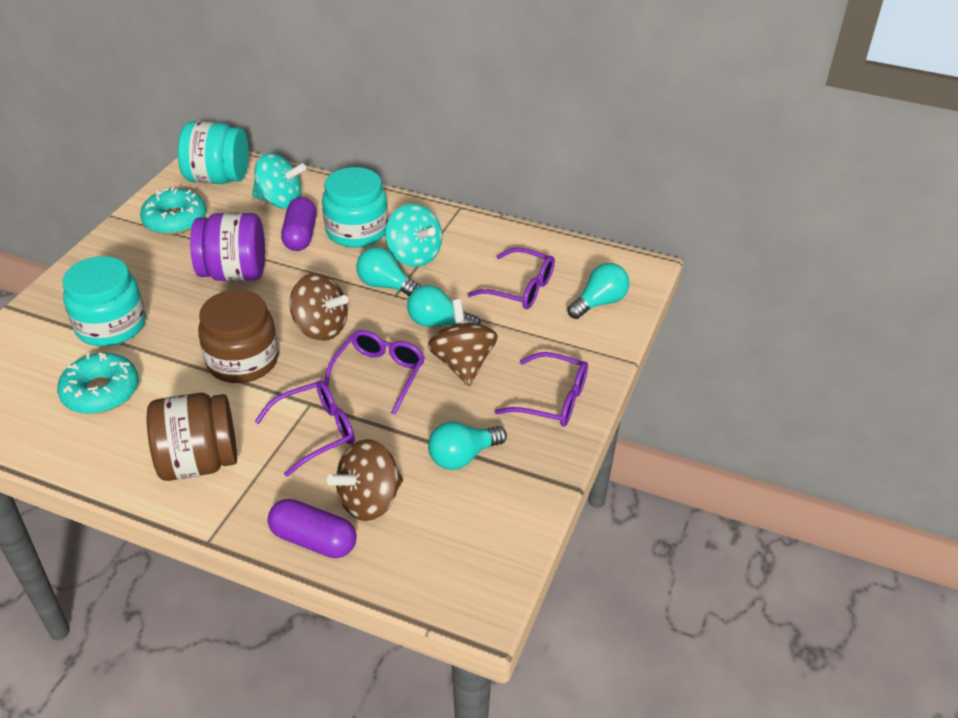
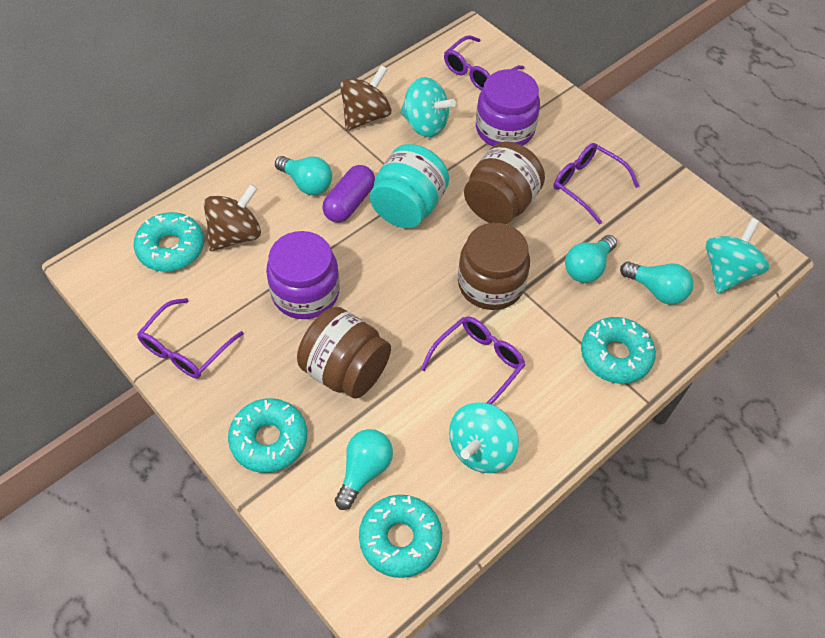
brown jar: [147,393,237,481] [198,290,279,383] = 2 -> [297,307,391,399] [458,223,530,310] [464,141,545,224] = 3
brown spinning top: [290,273,348,341] [327,439,403,521] [428,299,498,386] = 3 -> [204,184,261,251] [340,65,392,131] = 2
purple capsule: [268,499,356,558] [281,197,317,251] = 2 -> [322,165,375,223] = 1
purple jar: [190,213,265,281] = 1 -> [266,231,340,319] [476,69,540,146] = 2
turquoise donut: [57,353,139,414] [140,187,206,235] = 2 -> [133,212,204,272] [228,398,307,473] [359,495,442,578] [581,317,656,384] = 4
turquoise jar: [62,256,146,346] [178,121,249,184] [322,167,388,248] = 3 -> [370,144,449,228] = 1
turquoise spinning top: [252,153,307,209] [385,204,442,267] = 2 -> [400,77,456,137] [449,402,519,473] [706,218,769,294] = 3

